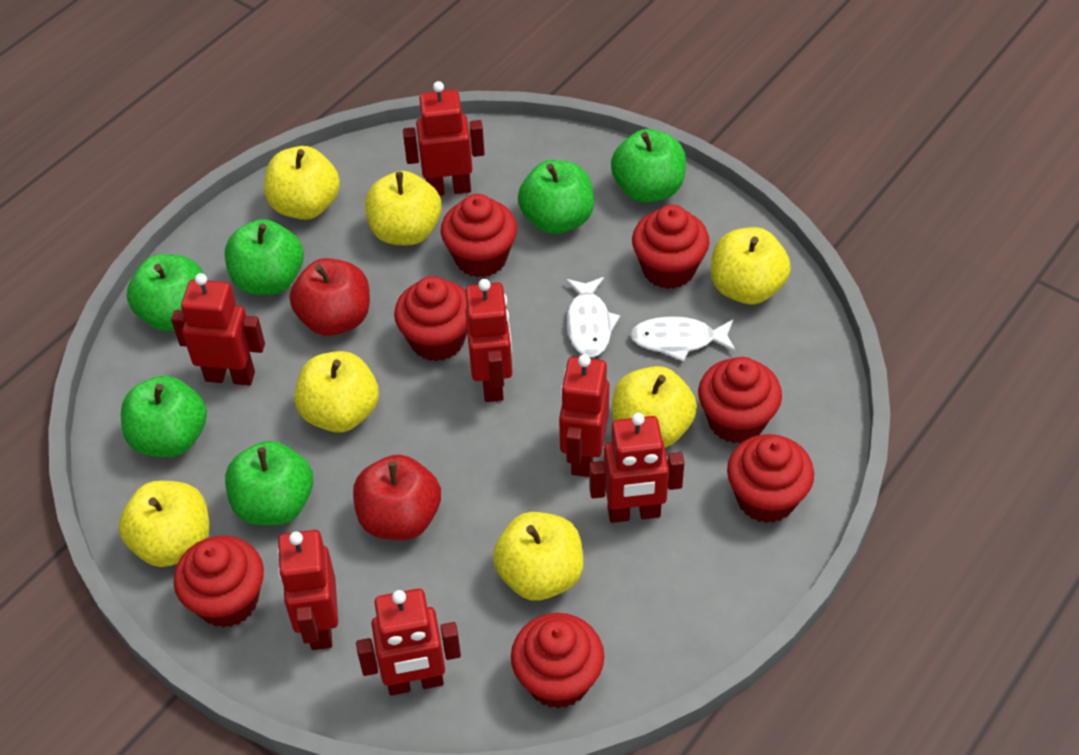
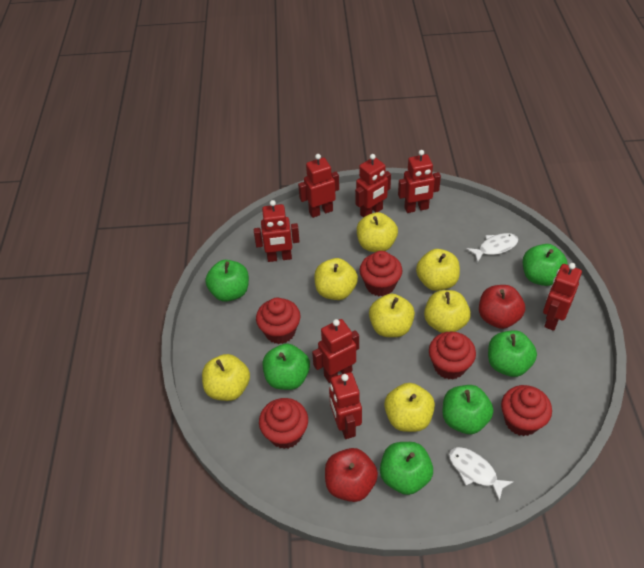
red cupcake: [174,536,264,628] [394,276,467,361] [441,194,517,277] [511,613,604,709] [632,205,709,289] [698,357,782,444] [727,434,814,523] = 7 -> [256,298,300,344] [259,398,308,449] [360,251,402,296] [429,331,476,380] [501,385,552,436] = 5

